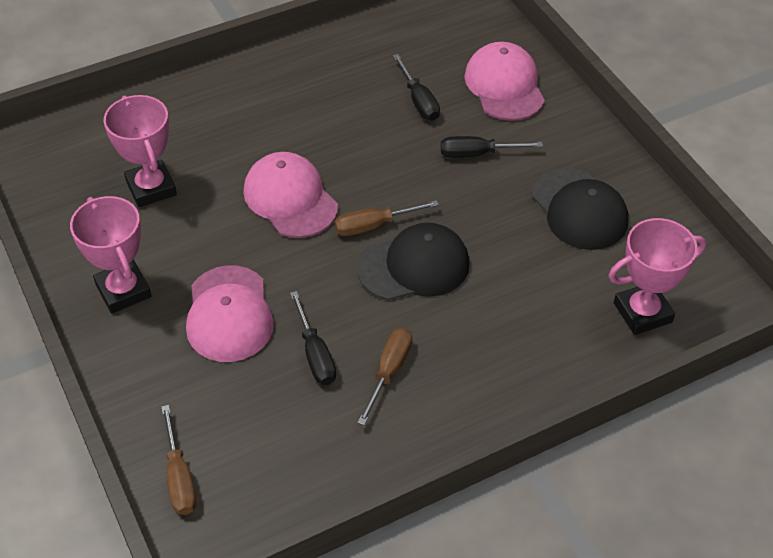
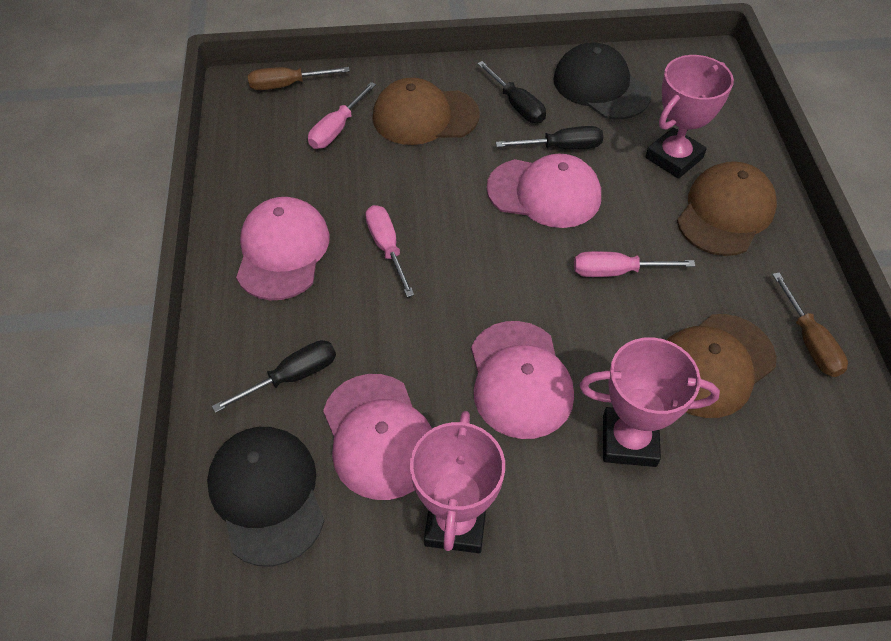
brown cap: none = 0 -> [373,78,480,145] [667,314,776,418] [677,161,777,256] = 3
brown screwdriver: [161,405,196,515] [335,200,439,236] [357,328,412,425] = 3 -> [248,67,350,90] [772,272,848,377] = 2
pink cap: [186,265,274,362] [243,152,338,238] [464,42,545,121] = 3 -> [236,197,330,300] [323,374,432,500] [471,321,574,439] [487,154,601,228] = 4
pink screwdriver: none = 0 -> [308,82,376,149] [365,205,414,297] [574,251,695,277] = 3

